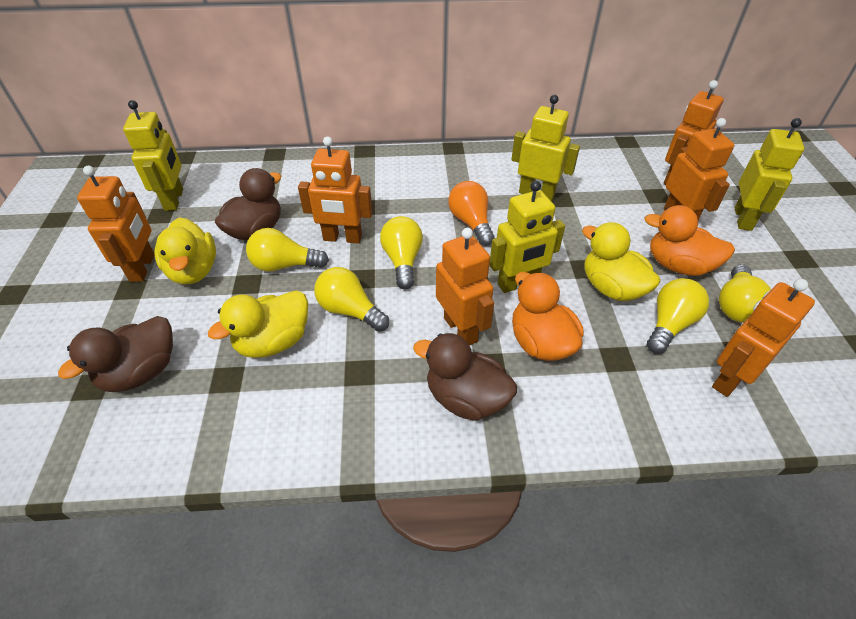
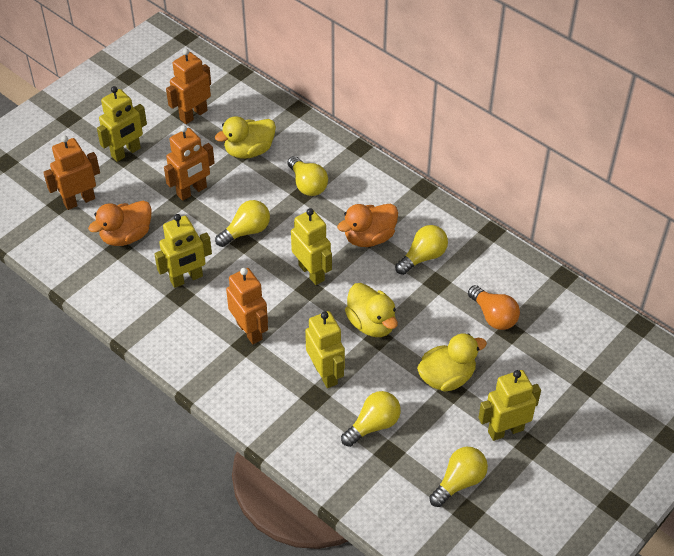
brown duck: [58,316,173,392] [215,168,281,241] [413,333,517,421] = 3 -> none = 0
orange robot: [77,166,155,282] [298,136,372,244] [436,228,494,346] [664,80,724,185] [664,118,734,220] [712,279,815,397] = 6 -> [43,135,100,210] [164,125,215,201] [166,49,211,124] [226,268,268,344] = 4
yellow robot: [123,100,183,211] [489,181,565,293] [511,95,580,201] [735,118,804,231] = 4 -> [97,86,147,162] [154,214,212,288] [291,208,332,285] [305,311,345,388] [478,370,541,441] = 5

